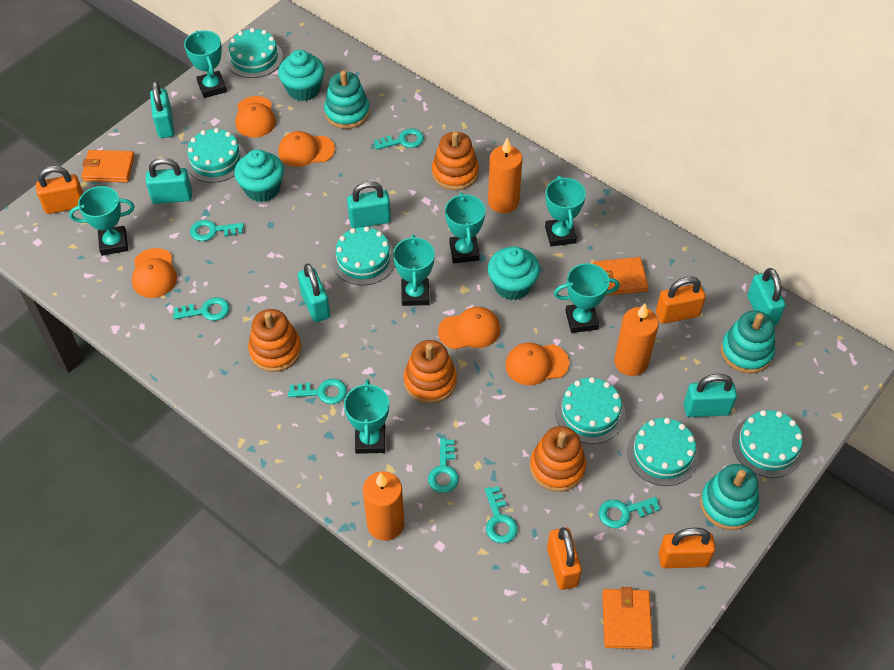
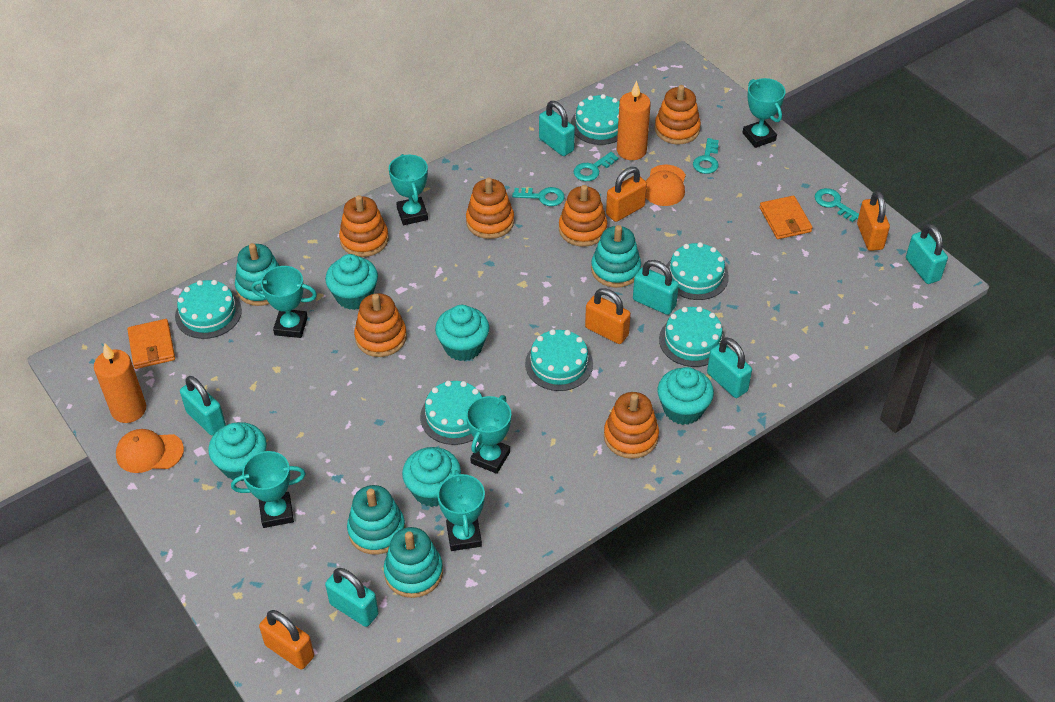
orange candle: [363,471,404,541] [488,138,522,213] [614,304,659,376] = 3 -> [94,343,146,423] [617,81,651,160] = 2
orange cap: [132,248,177,298] [235,96,276,138] [278,131,335,167] [438,307,501,349] [505,343,569,385] = 5 -> [116,429,184,473] [646,164,686,206] = 2
orange stacking toy: [248,309,301,372] [404,340,457,404] [432,131,479,190] [530,426,586,492] = 4 -> [339,195,389,257] [354,293,407,357] [466,177,514,239] [559,185,607,247] [604,392,659,459] [655,85,701,144] = 6
orange wallet: [81,150,135,182] [593,257,649,296] [602,587,653,649] = 3 -> [127,319,175,369] [760,196,813,239] = 2
turquoise cupcake: [234,149,284,202] [278,50,325,101] [488,246,540,300] = 3 -> [208,422,267,481] [325,254,378,310] [402,447,461,507] [435,305,489,361] [658,367,714,425] = 5
turquoise key: [173,297,229,321] [190,220,244,241] [288,379,347,404] [374,129,424,150] [428,438,459,493] [485,486,518,543] [599,497,660,528] = 7 -> [512,187,565,206] [574,152,618,181] [693,138,719,174] [815,188,859,222] = 4
turquoise stacking toy: [324,70,370,129] [700,464,759,530] [721,310,775,373] = 3 -> [235,243,280,306] [347,485,405,554] [384,527,443,598] [591,225,641,288] = 4
turquoise trophy: [69,186,135,256] [184,30,227,98] [344,379,389,454] [393,235,435,306] [445,192,485,263] [545,176,586,246] [554,263,620,333] = 7 -> [231,451,306,528] [251,266,317,338] [389,154,428,225] [437,470,485,551] [466,395,511,474] [742,78,785,148] = 6

